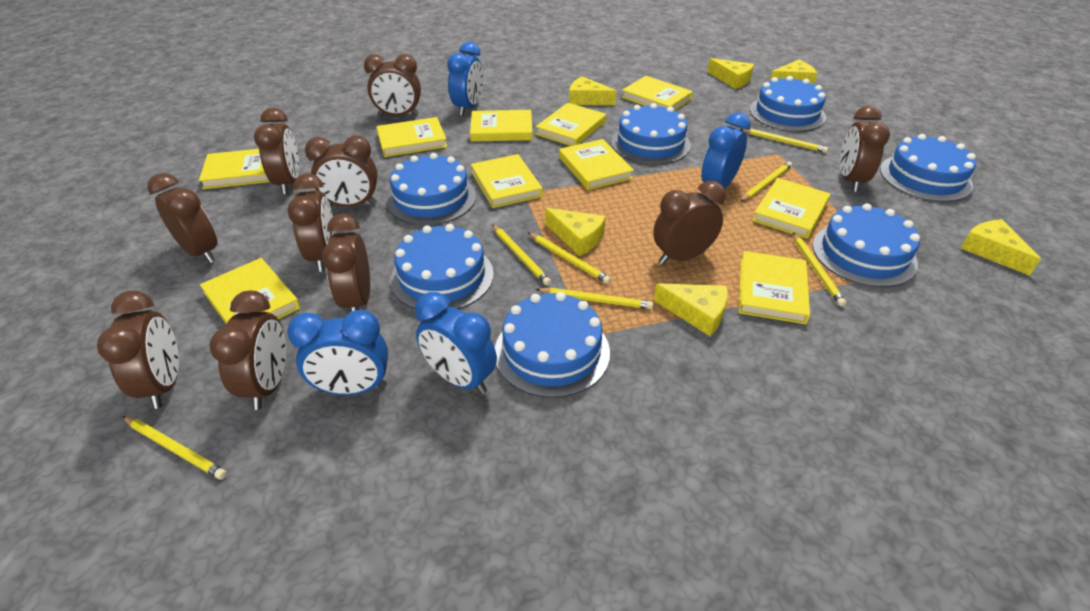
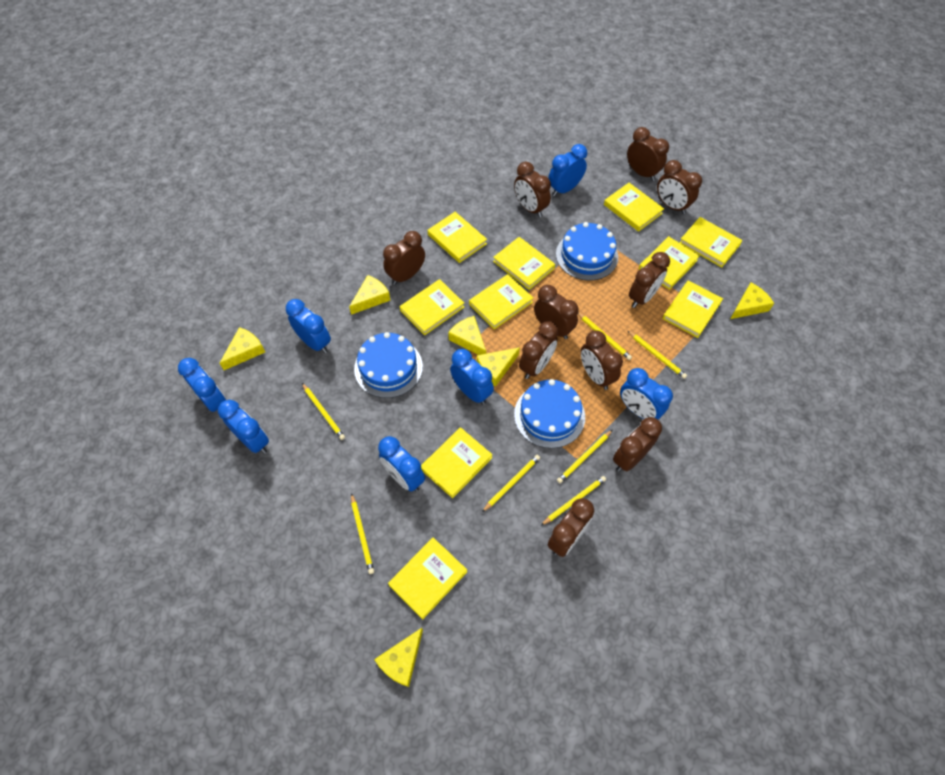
blue cake: [387,153,476,225] [390,224,494,309] [495,292,610,398] [611,103,691,165] [750,76,826,132] [812,203,920,287] [880,134,976,202] = 7 -> [354,332,423,398] [514,379,585,448] [556,222,618,281] = 3
blue clock: [287,310,388,395] [415,292,497,394] [447,42,483,116] [701,112,751,189] = 4 -> [178,358,226,412] [218,400,269,454] [286,299,331,353] [378,436,425,492] [450,349,494,405] [548,144,587,197] [620,368,673,419] = 7

